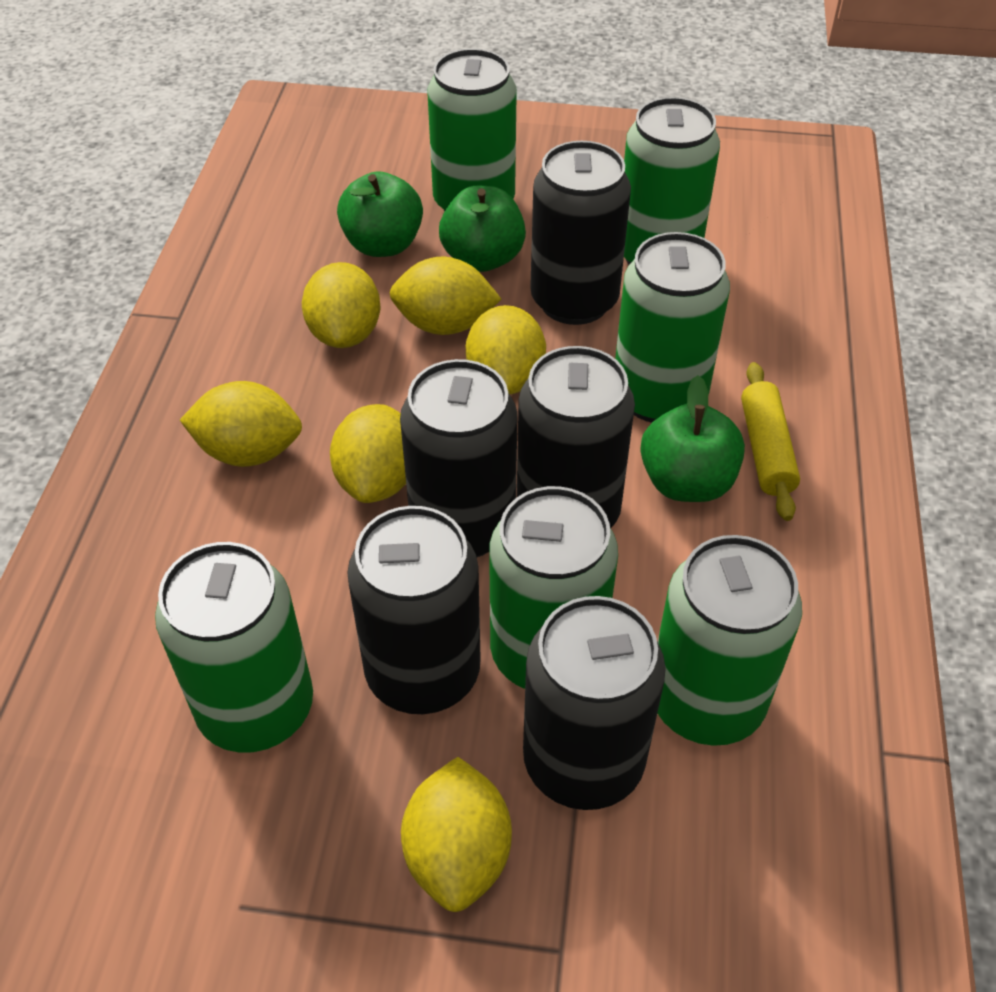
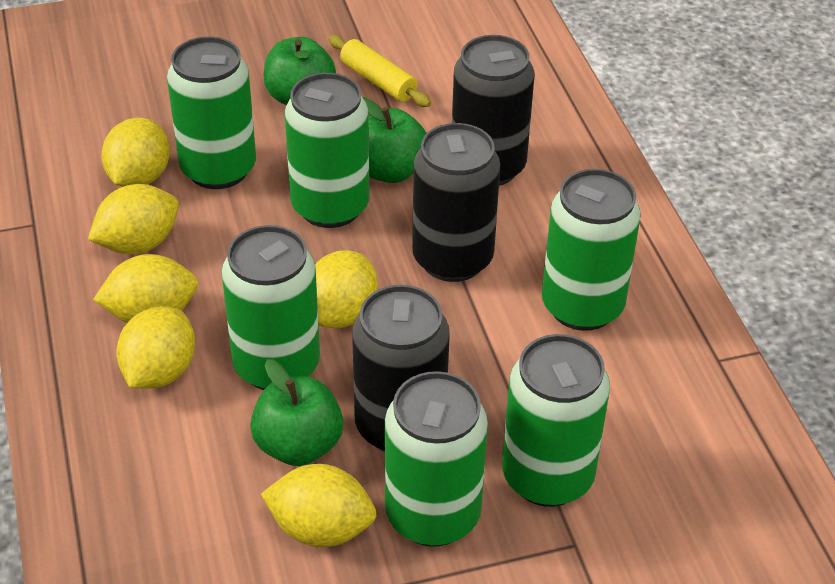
black can: [347,506,481,714] [400,359,518,557] [517,346,635,528] [523,596,666,810] [530,141,631,325] = 5 -> [352,285,450,452] [412,123,500,282] [452,35,534,186] = 3

